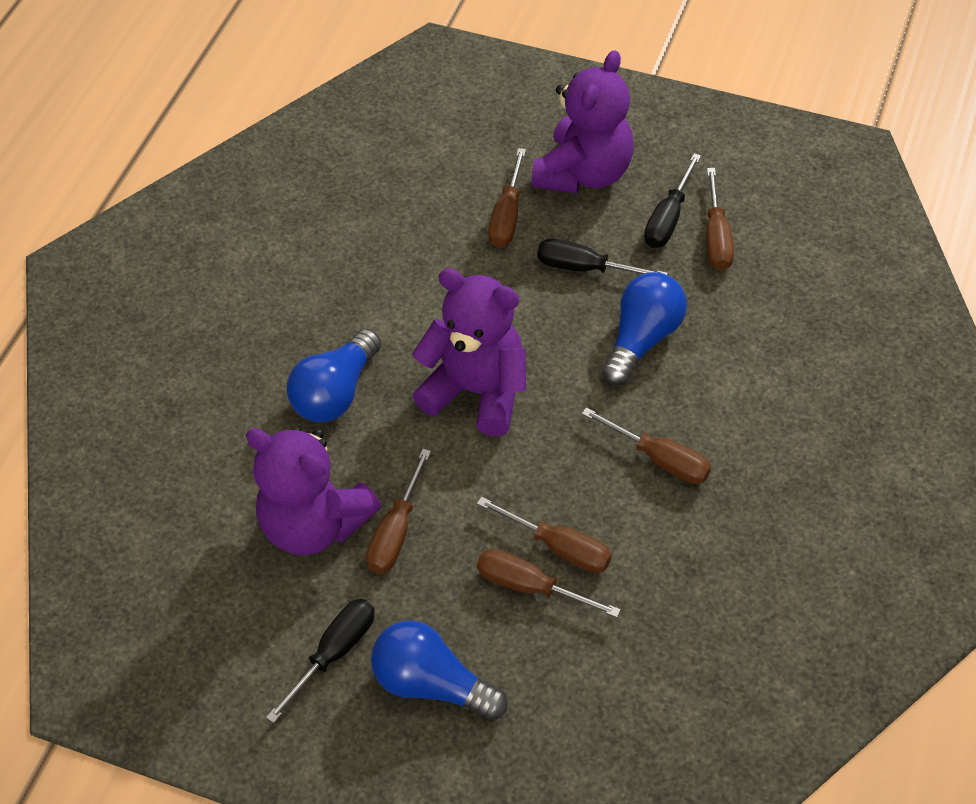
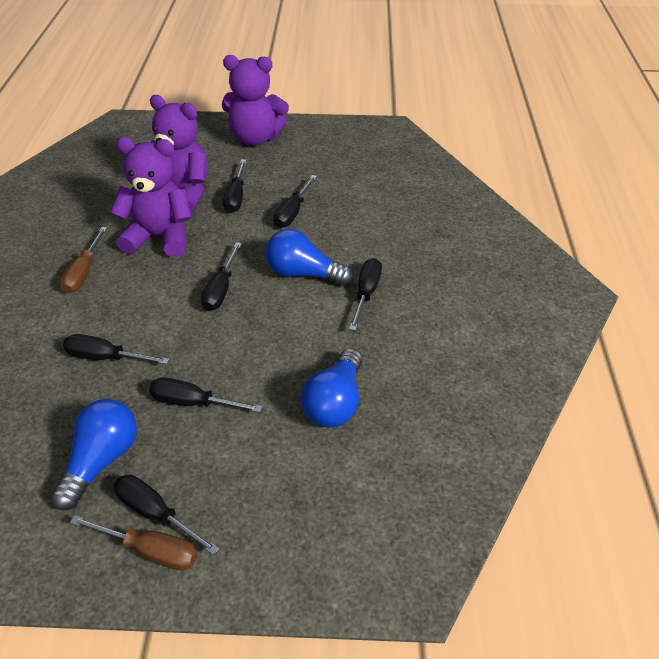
black screwdriver: [266,599,375,723] [537,239,668,275] [644,153,701,248] = 3 -> [63,334,170,364] [114,475,219,555] [149,377,263,413] [201,242,242,311] [223,159,246,213] [274,175,317,228] [349,258,382,331] = 7
brown screwdriver: [366,449,431,574] [477,497,612,573] [477,549,621,618] [488,148,526,248] [582,407,711,484] [706,168,734,271] = 6 -> [59,227,107,293] [70,515,197,571] = 2

